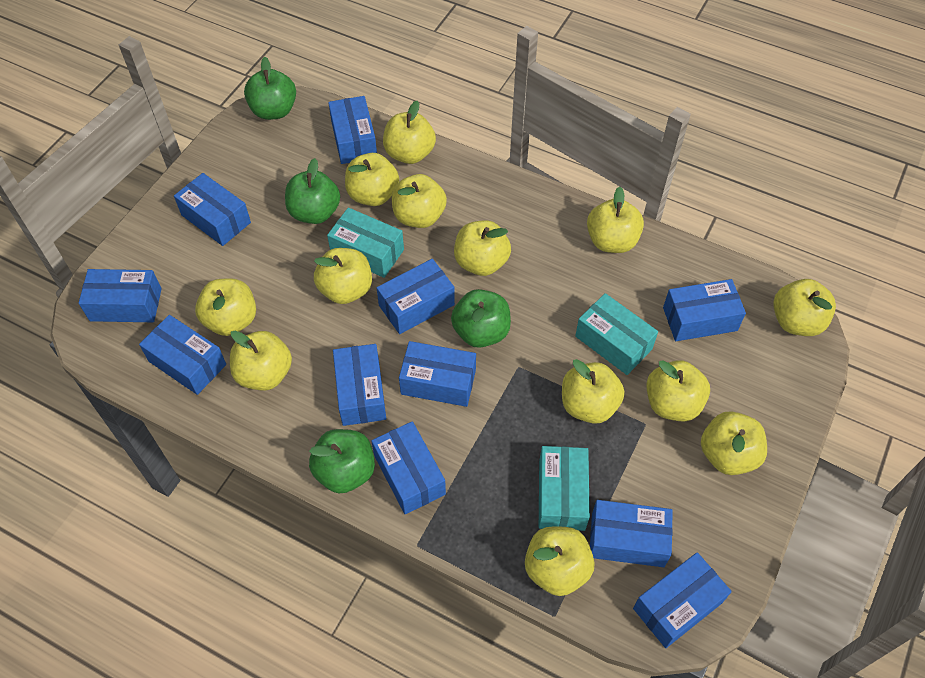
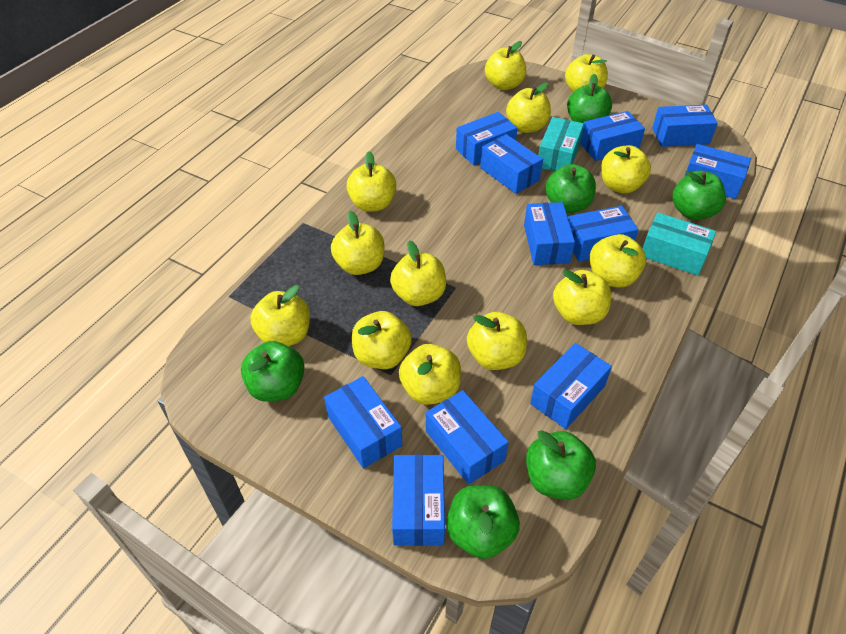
green apple: [244,57,296,120] [285,158,340,224] [309,429,375,493] [451,289,511,348] = 4 -> [241,341,305,402] [446,485,520,559] [526,430,596,500] [545,164,596,213] [567,74,612,123] [673,171,726,220] = 6
turquoise box: [327,207,404,278] [539,446,590,531] [575,293,658,375] = 3 -> [538,117,584,171] [643,213,716,276] = 2

